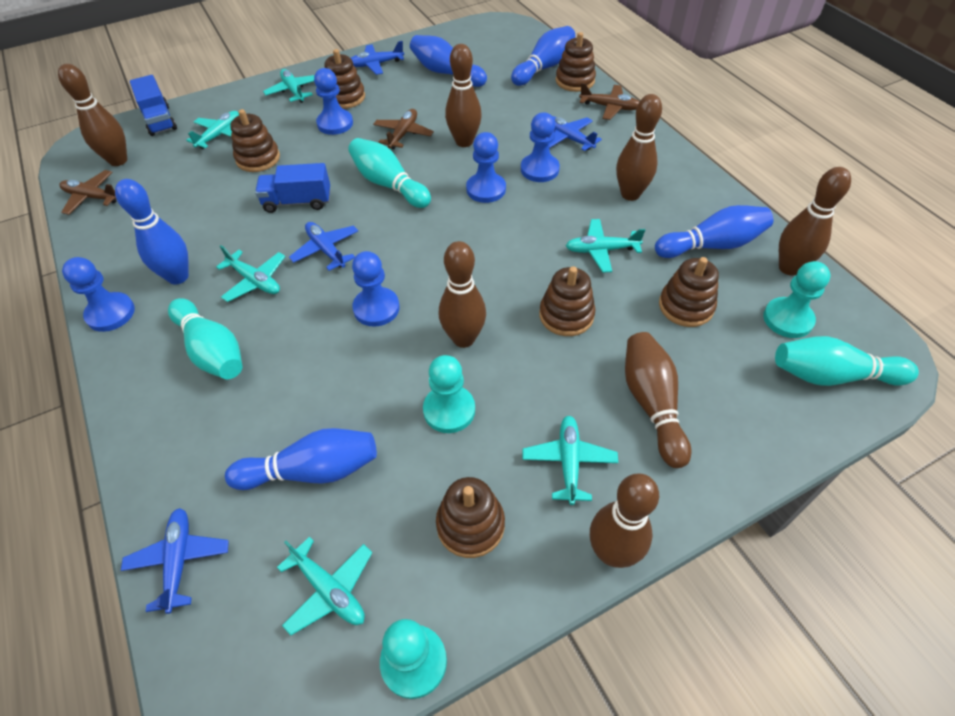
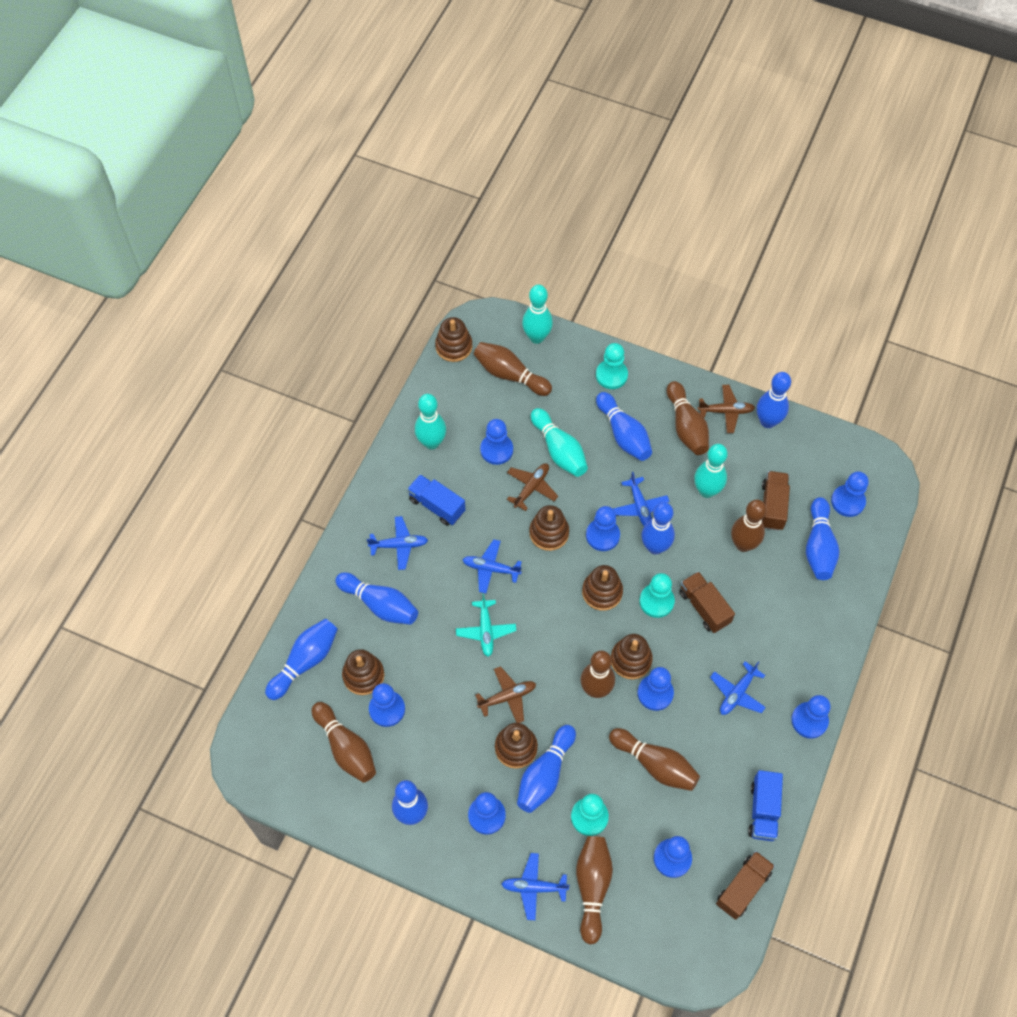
blue bowling pin: [115,179,189,284] [225,428,377,490] [410,35,487,87] [511,26,575,86] [655,205,773,258] = 5 -> [265,619,338,700] [335,572,418,625] [392,780,428,825] [517,725,576,813] [596,392,652,461] [642,502,675,555] [757,372,791,428] [806,497,839,580] = 8
blue pawn: [62,257,135,332] [314,68,353,135] [352,251,400,327] [466,132,506,203] [521,112,560,182] = 5 -> [369,683,405,727] [468,792,506,835] [480,419,513,465] [586,506,620,551] [637,667,674,711] [654,836,692,878] [791,695,831,739] [831,471,869,517] = 8
blue plane: [121,508,229,614] [289,222,358,271] [351,41,404,75] [549,116,602,151] = 4 -> [367,516,428,570] [462,539,522,594] [502,853,570,920] [613,472,670,526] [710,661,766,715] = 5
brown truck: none = 0 -> [679,571,735,633] [716,851,775,920] [762,471,790,531] = 3
turquoise bowling pin: [168,298,242,379] [348,138,431,208] [775,336,919,386] = 3 -> [415,394,446,450] [522,285,553,344] [531,408,588,477] [694,444,728,498] = 4
turquoise plane: [186,111,239,149] [216,245,286,302] [263,69,314,103] [277,536,372,635] [522,416,618,505] [566,219,645,273] = 6 -> [456,594,516,657] = 1

